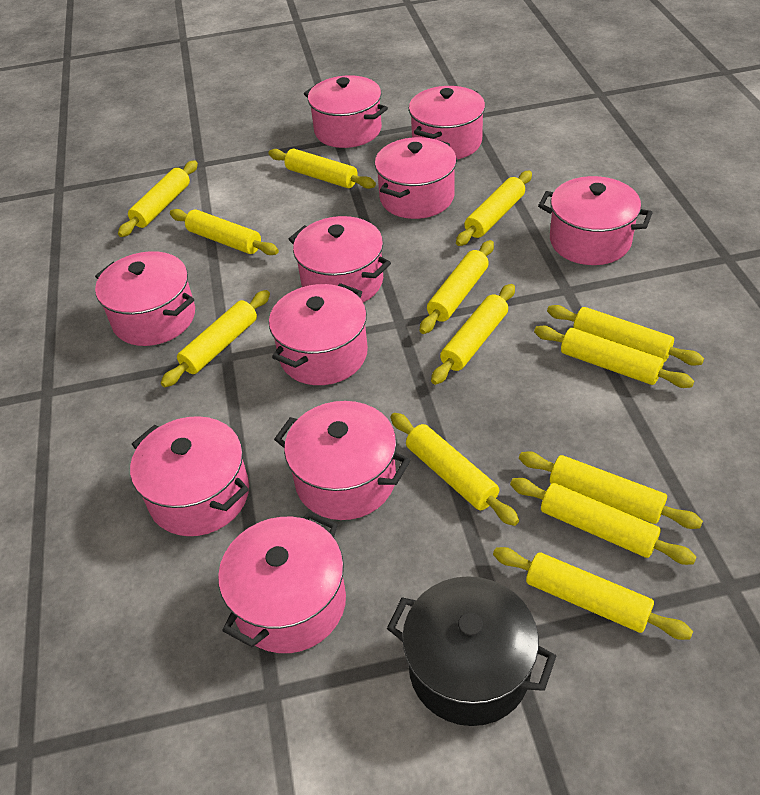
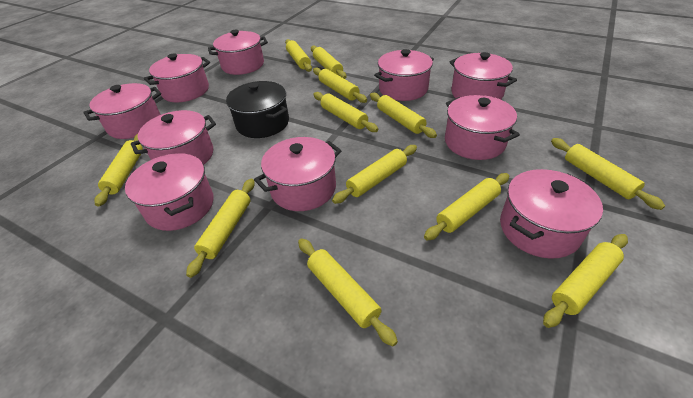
yellow rolling pin: [118,160,198,237] [161,290,270,387] [170,209,279,255] [268,149,376,189] [391,413,519,526] [420,240,494,334] [431,284,515,385] [456,171,532,246] [493,547,693,640] [510,478,696,565] [519,451,703,529] [534,325,694,388] [547,305,704,366] = 13 -> [94,134,143,207] [186,179,255,278] [285,39,312,72] [298,239,398,347] [311,46,346,79] [313,68,367,103] [313,92,378,132] [332,145,417,204] [370,93,437,138] [424,173,509,240] [543,234,628,328] [551,138,665,210] = 12

